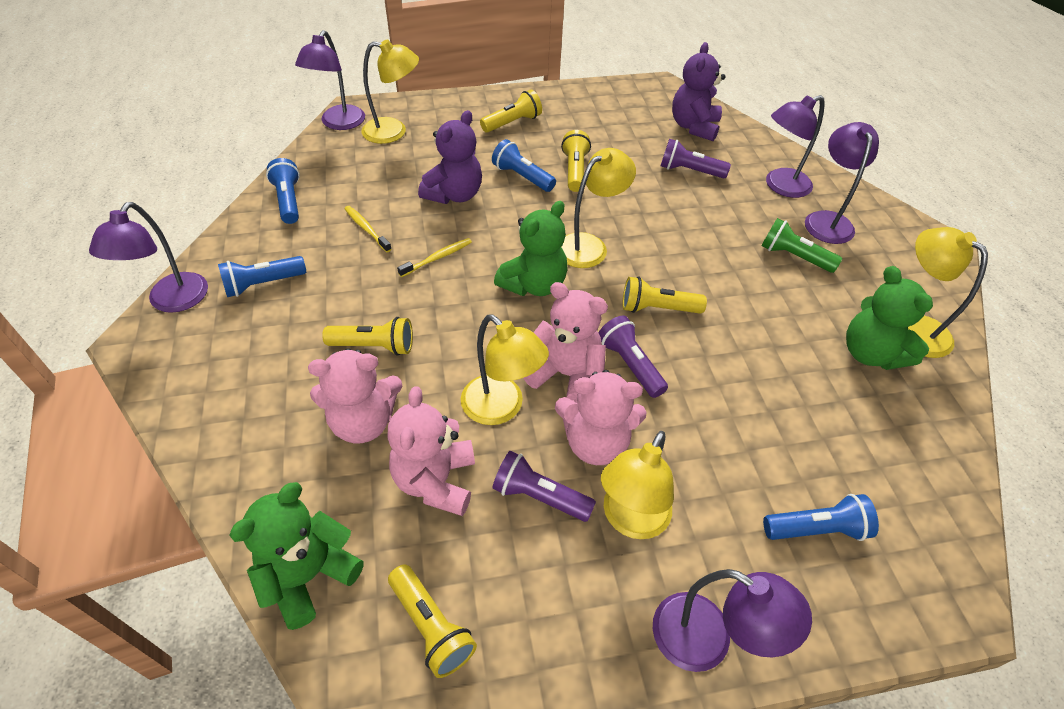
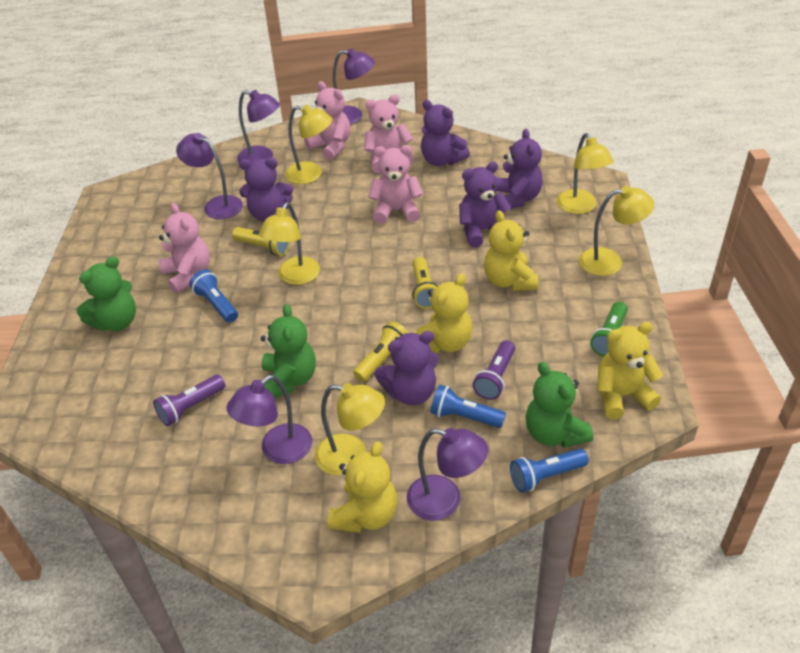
blue flashlight: [218,256,306,297] [266,158,300,224] [492,139,556,192] [763,494,879,541] = 4 -> [189,269,238,323] [431,385,506,428] [510,449,589,492] = 3
purple flashlight: [492,451,596,522] [599,315,668,398] [661,139,731,179] = 3 -> [153,375,225,426] [472,340,515,400] = 2
purple teddy bear: [418,110,482,204] [672,42,726,141] = 2 -> [239,158,293,222] [374,331,439,405] [421,100,470,166] [459,162,512,248] [496,129,543,209] = 5
yellow flashlight: [322,317,413,356] [388,564,477,678] [480,89,542,133] [561,130,591,192] [623,277,707,314] = 5 -> [232,227,290,256] [353,321,408,382] [412,257,438,309] = 3
yellow teddy bear: none = 0 -> [327,441,397,533] [414,274,472,354] [484,210,539,291] [597,322,663,419] = 4
yellow toothbrush: [344,206,392,252] [397,238,472,277] = 2 -> none = 0

